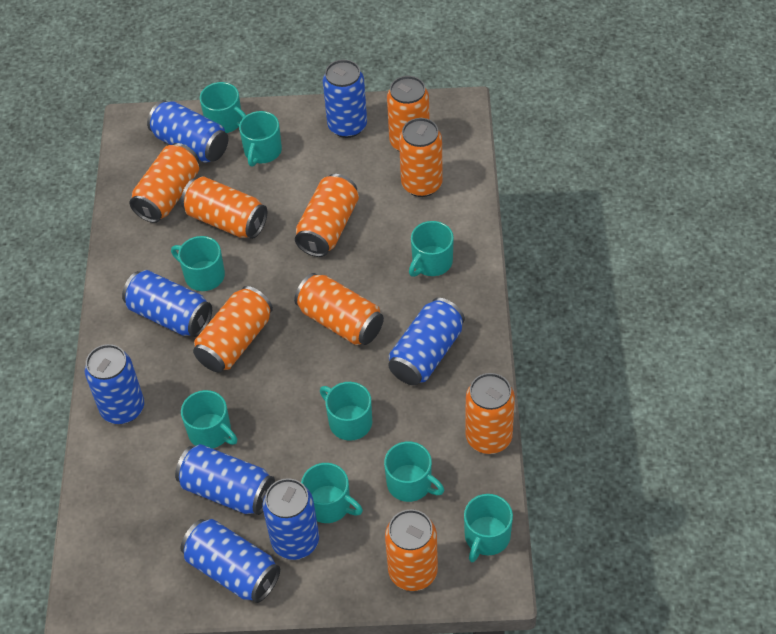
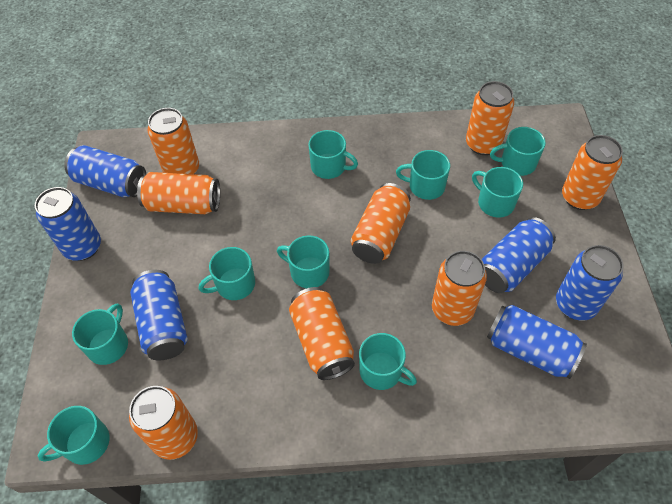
blue can: [85,344,144,424] [122,270,212,337] [147,100,228,163] [175,444,275,515] [181,519,280,603] [263,478,319,560] [323,60,367,138] [388,298,465,385] = 8 -> [35,187,101,261] [64,145,146,197] [130,270,188,360] [482,217,556,293] [487,305,587,379] [556,245,623,320] = 6
orange can: [129,143,199,223] [181,176,267,239] [193,286,273,372] [294,273,384,345] [295,174,359,257] [385,509,438,591] [387,76,430,152] [399,118,443,197] [465,373,515,454] = 9 -> [129,386,198,460] [137,172,220,214] [148,108,199,174] [289,287,355,380] [351,183,411,264] [432,251,487,326] [466,81,514,155] [562,135,623,210] = 8

